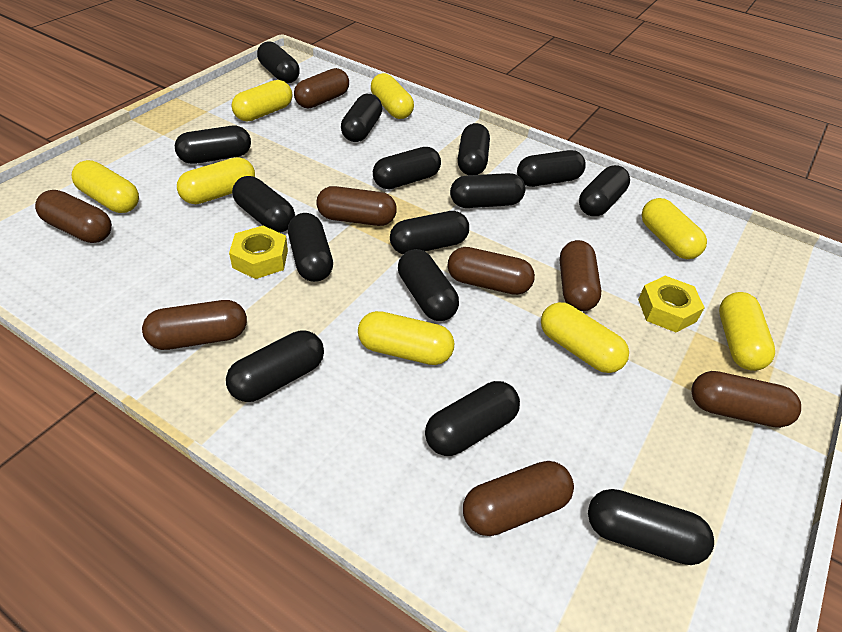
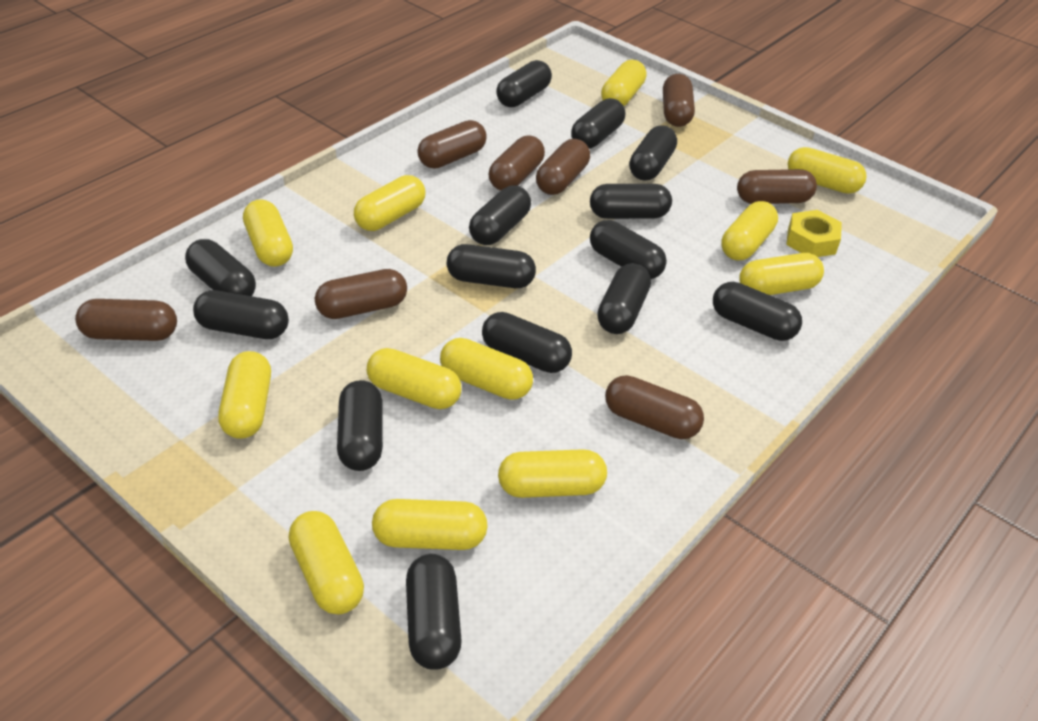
black capsule: [175,126,251,164] [226,331,324,402] [232,176,295,233] [257,41,300,83] [288,213,333,282] [341,94,382,142] [373,147,441,189] [390,211,469,254] [398,249,459,321] [425,381,520,456] [450,173,526,208] [458,123,490,175] [517,150,586,187] [579,165,630,216] [588,489,714,565] = 15 -> [185,239,256,296] [193,290,289,339] [337,380,383,471] [406,554,462,670] [447,244,536,288] [469,185,531,245] [482,312,572,373] [496,60,552,107] [571,98,625,149] [590,184,672,219] [590,220,667,279] [597,263,651,334] [629,125,677,181] [713,282,802,341] = 14
yellow capsule: [71,160,139,213] [177,157,255,204] [231,80,292,121] [358,311,454,365] [371,73,414,119] [541,302,629,373] [641,198,707,259] [719,292,775,371] = 8 -> [218,351,271,439] [243,199,293,267] [289,511,364,615] [354,175,425,231] [367,348,461,409] [372,499,488,550] [440,338,533,400] [498,449,607,498] [601,60,646,106] [721,201,778,260] [739,253,824,295] [788,147,867,194] = 12
yellow nut: [229,226,288,279] [638,276,705,333] = 2 -> [786,210,842,257] = 1

